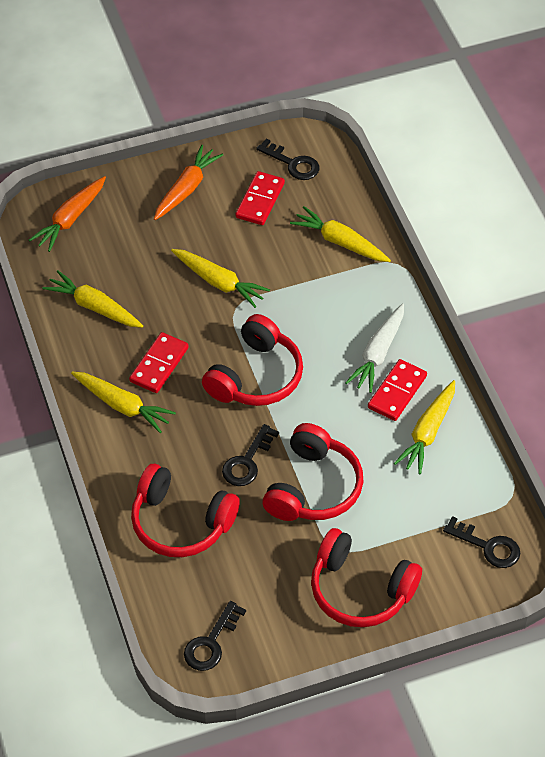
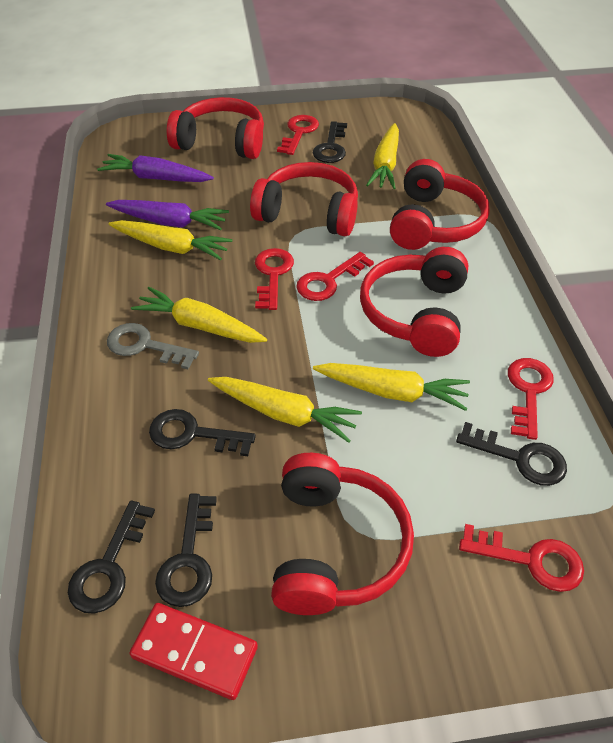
black key: [184,601,246,671] [222,424,279,486] [256,138,319,180] [443,516,520,568] = 4 -> [68,500,155,614] [149,409,256,456] [155,494,217,607] [313,121,347,163] [456,422,567,486] = 5
grey key: none = 0 -> [107,323,199,369] = 1
orange carrot: [29,176,106,252] [154,145,223,220] = 2 -> none = 0
purple carrot: none = 0 -> [97,154,214,182] [106,200,229,230] = 2
red domino: [129,332,189,393] [235,171,285,225] [368,359,427,421] = 3 -> [129,603,258,700] = 1
red headphones: [131,464,240,557] [202,314,303,406] [263,423,363,521] [311,528,422,627] = 4 -> [167,97,264,159] [250,162,358,236] [271,453,414,615] [360,247,468,357] [390,159,490,250] = 5
red key: none = 0 -> [255,248,294,310] [277,115,319,155] [296,252,374,301] [459,524,584,592] [508,358,554,440] = 5
white carrot: [345,303,404,393] = 1 -> none = 0

